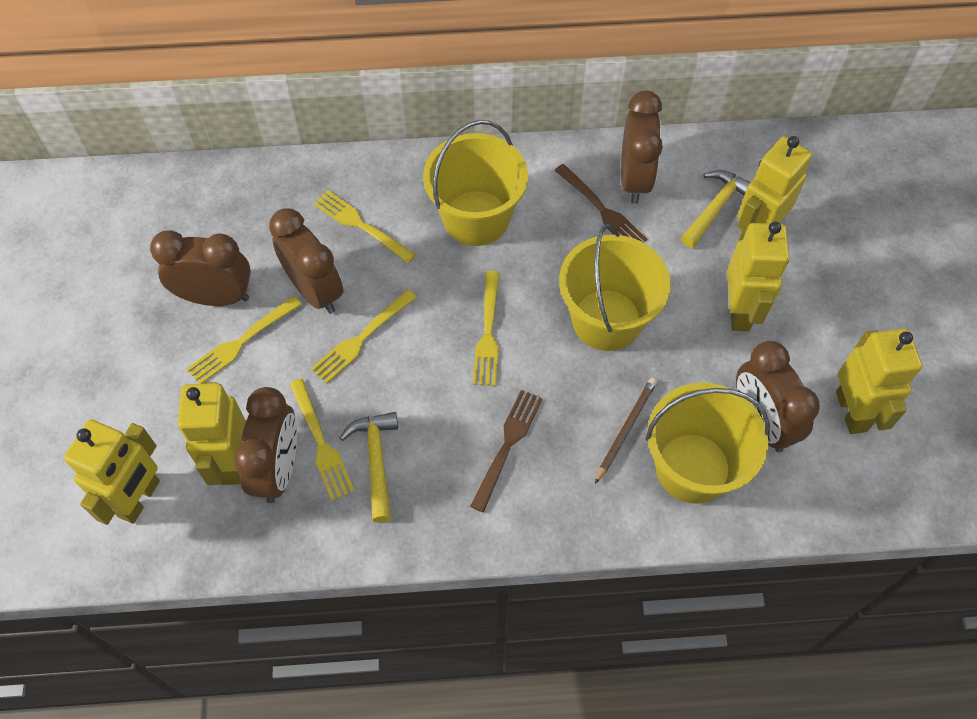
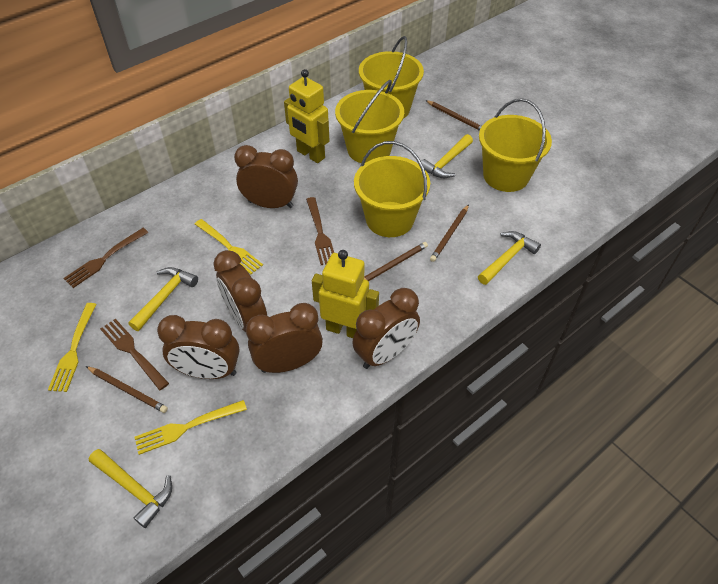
brown fork: [470,390,543,512] [554,164,647,242] = 2 -> [63,228,149,288] [100,319,169,390] [306,197,334,265] = 3
brown pencil: [595,378,657,484] = 1 -> [86,366,168,413] [364,242,428,281] [426,100,482,131] [430,204,469,262] = 4
yellow bucket: [423,120,528,246] [559,224,671,351] [645,382,770,504] = 3 -> [335,80,404,163] [354,141,430,237] [359,36,424,119] [479,98,552,192] = 4
yellow fork: [186,296,302,384] [289,379,354,501] [311,289,417,384] [313,190,416,264] [473,271,499,386] = 5 -> [48,303,97,392] [134,400,247,455] [195,219,263,274] = 3
yellow hammer: [340,412,398,523] [681,170,751,248] = 2 -> [89,449,172,528] [128,267,198,331] [421,134,473,178] [478,231,541,285] = 4
yellow robot: [64,419,160,525] [178,382,246,485] [727,221,790,331] [737,136,812,242] [836,328,922,434] = 5 -> [284,69,329,163] [312,250,379,338] = 2

